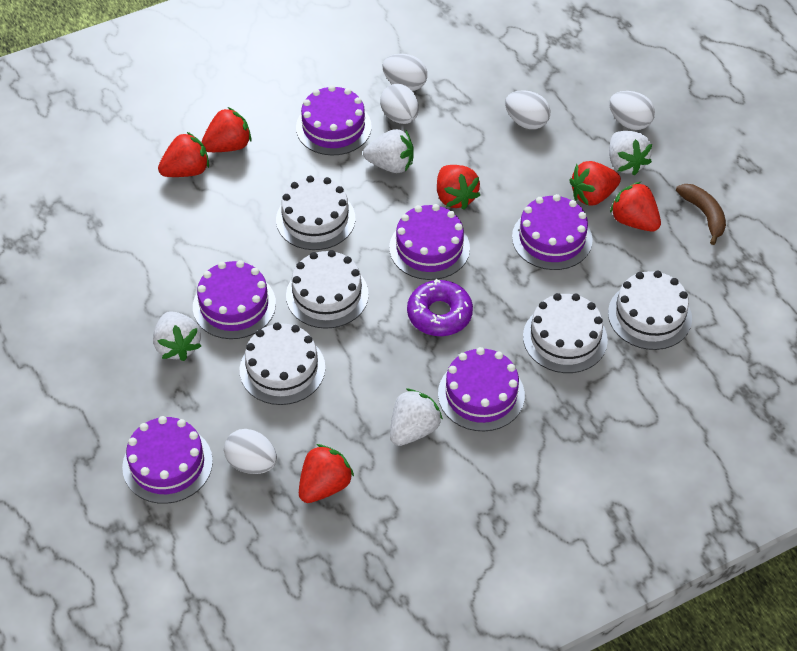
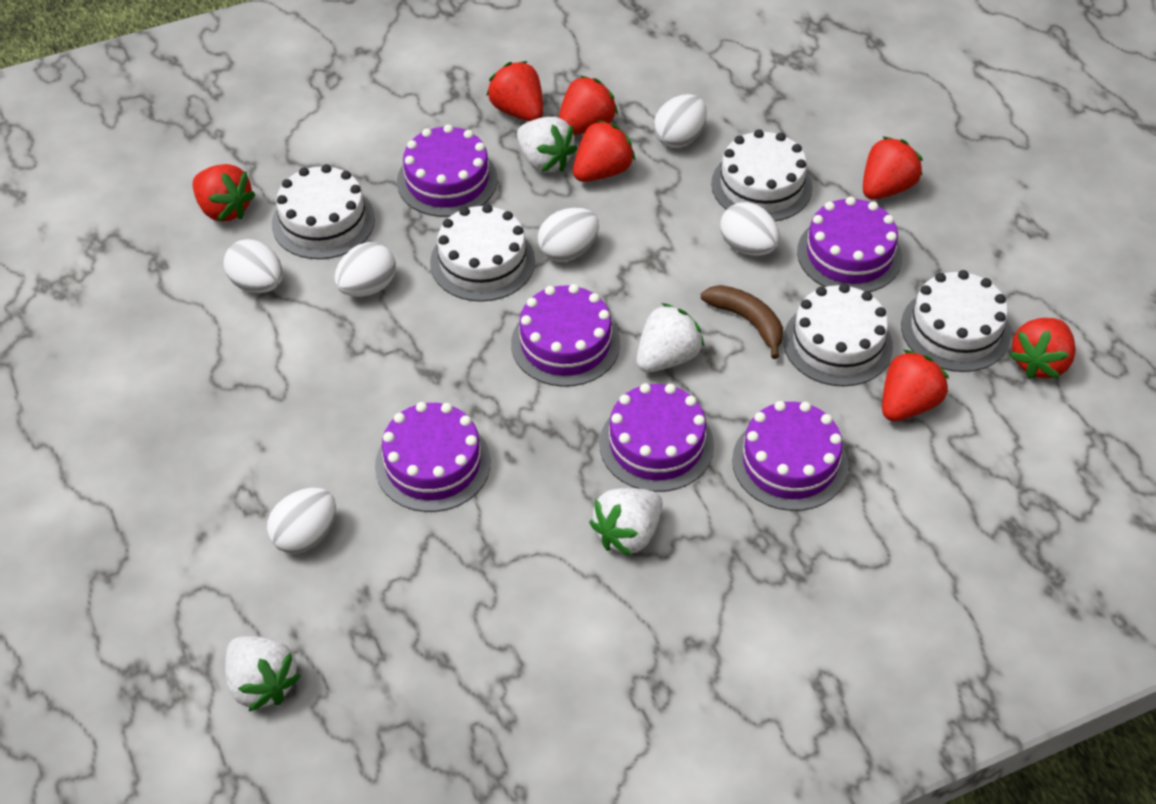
purple donut: [407,279,473,336] = 1 -> none = 0
red strawberry: [158,131,209,177] [201,107,251,152] [299,444,354,503] [437,165,480,210] [569,161,621,206] [610,181,661,231] = 6 -> [193,164,256,222] [486,61,543,121] [559,76,618,135] [573,120,636,182] [863,136,923,200] [882,350,949,421] [1009,318,1076,379] = 7
white egg: [224,429,277,474] [380,84,419,124] [382,54,427,91] [505,90,551,129] [609,91,655,130] = 5 -> [223,239,283,293] [267,488,336,554] [335,242,396,297] [537,208,599,262] [654,94,707,148] [720,202,780,256] = 6

